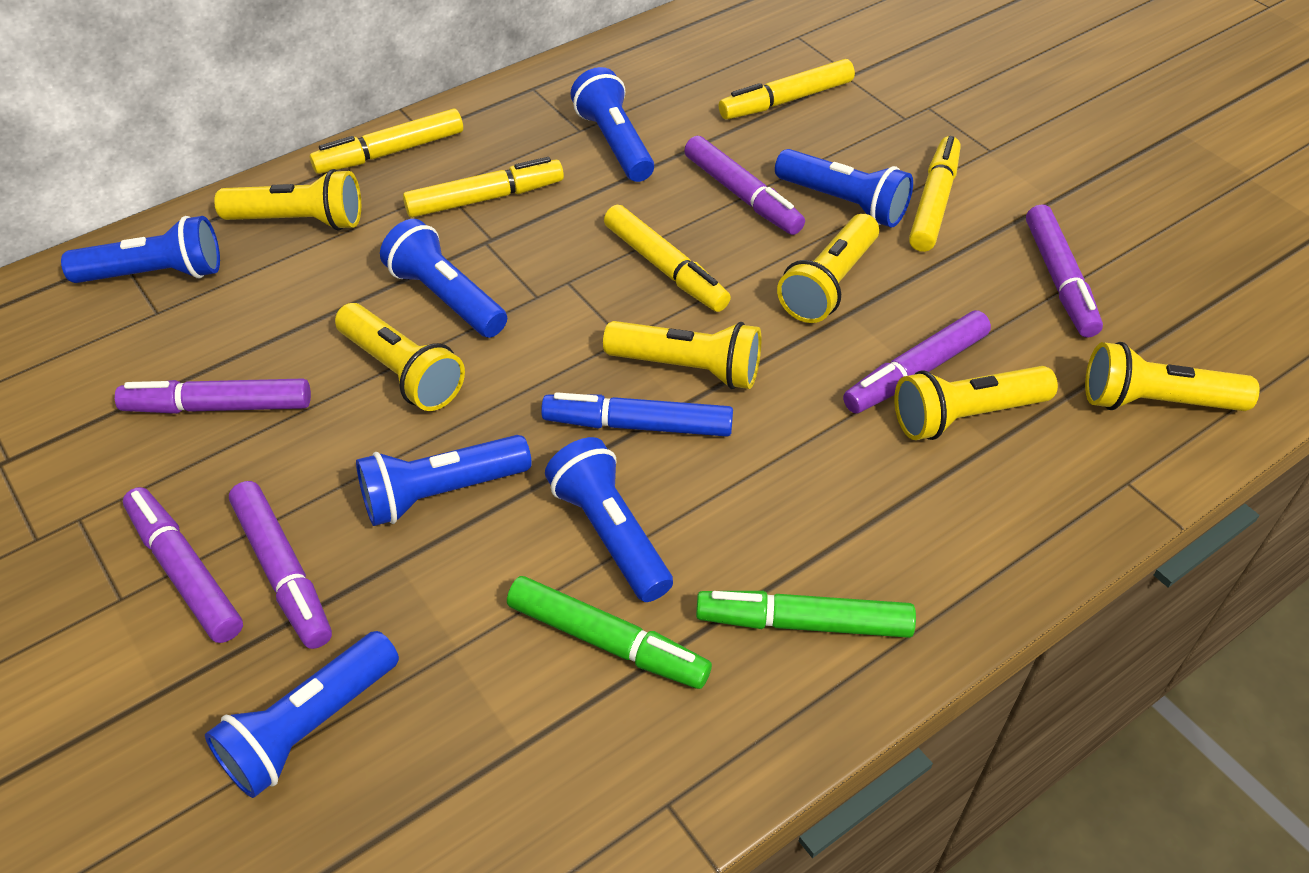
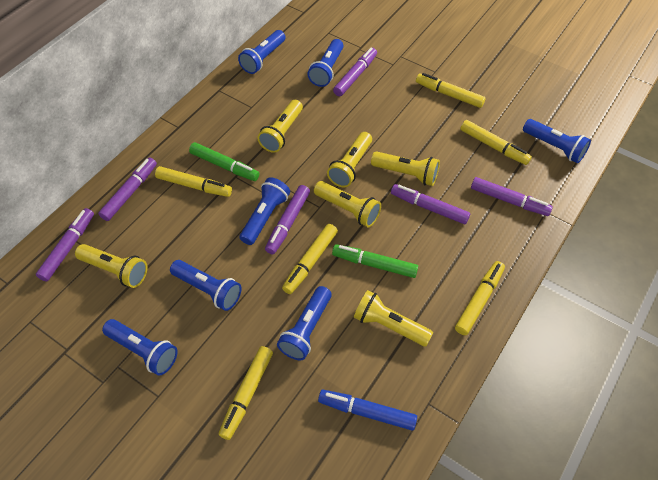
yellow marker: [310,109,463,174] [403,157,564,218] [604,205,731,312] [719,59,855,119] [909,136,961,252] = 5 -> [155,166,232,197] [218,346,273,440] [282,224,338,294] [416,73,486,108] [455,261,505,335] [460,120,532,165] = 6

